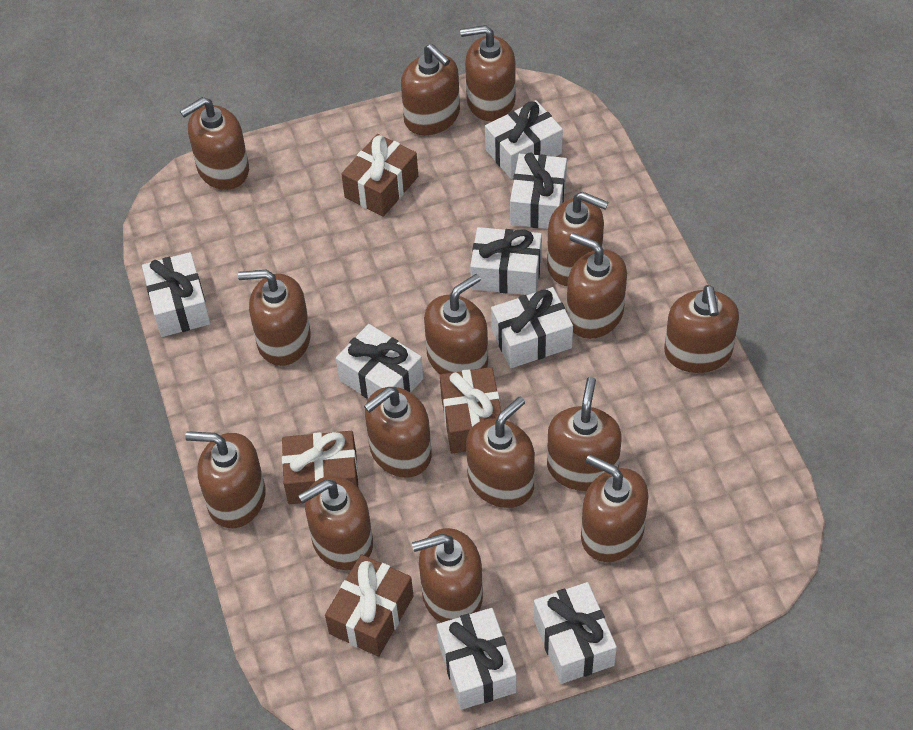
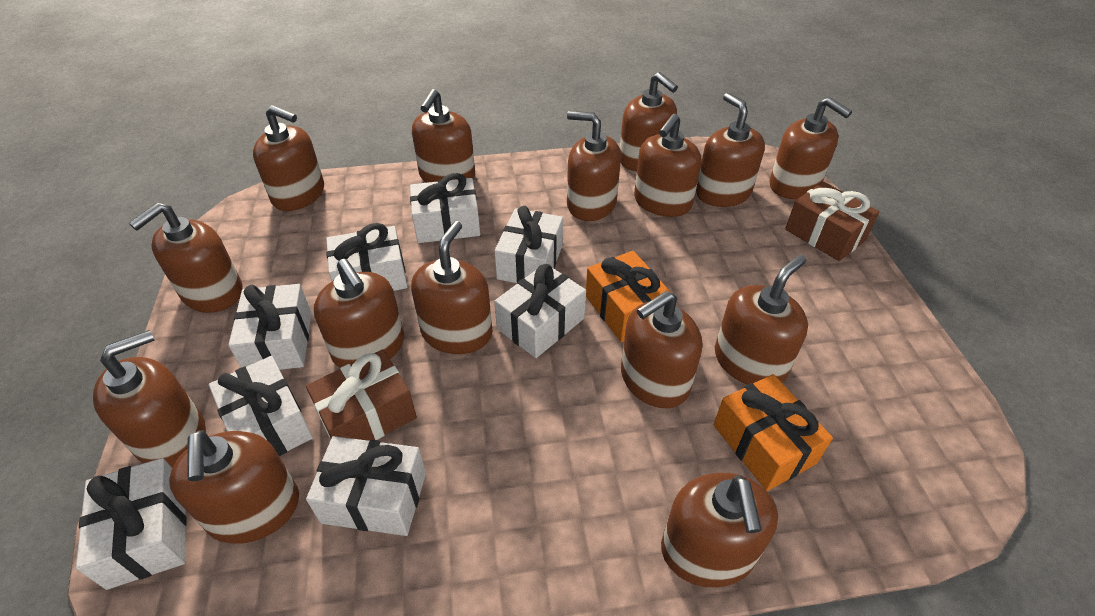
brown gift: [282,431,359,504] [325,554,414,657] [341,134,418,217] [440,367,501,454] = 4 -> [306,349,417,441] [785,182,880,261] = 2
orange gift: none = 0 -> [586,251,671,342] [714,374,833,491] = 2

